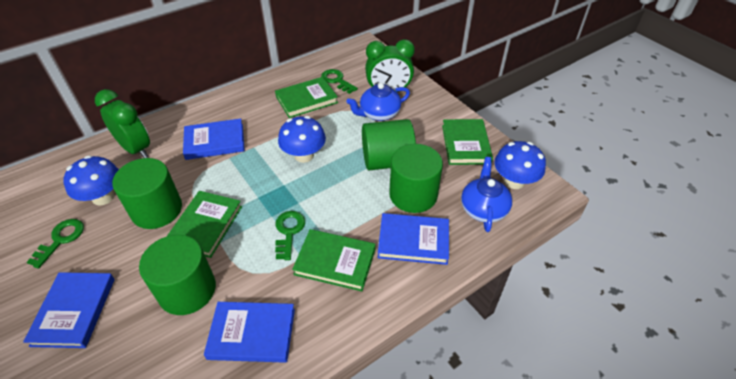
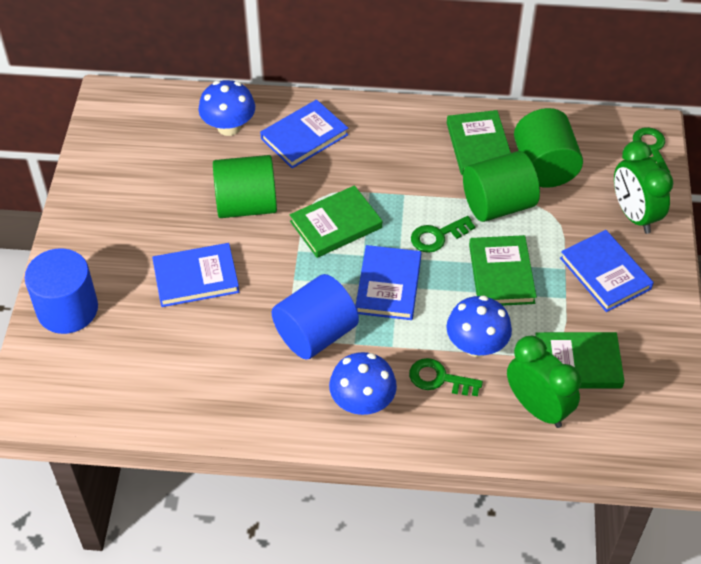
blue cylinder: none = 0 -> [25,248,98,334] [272,274,359,359] = 2
blue teapot: [346,83,410,121] [461,157,512,232] = 2 -> none = 0
green cylinder: [112,158,182,229] [139,235,216,315] [362,119,416,171] [389,144,443,213] = 4 -> [213,155,277,218] [463,151,540,222] [514,108,583,188] = 3

